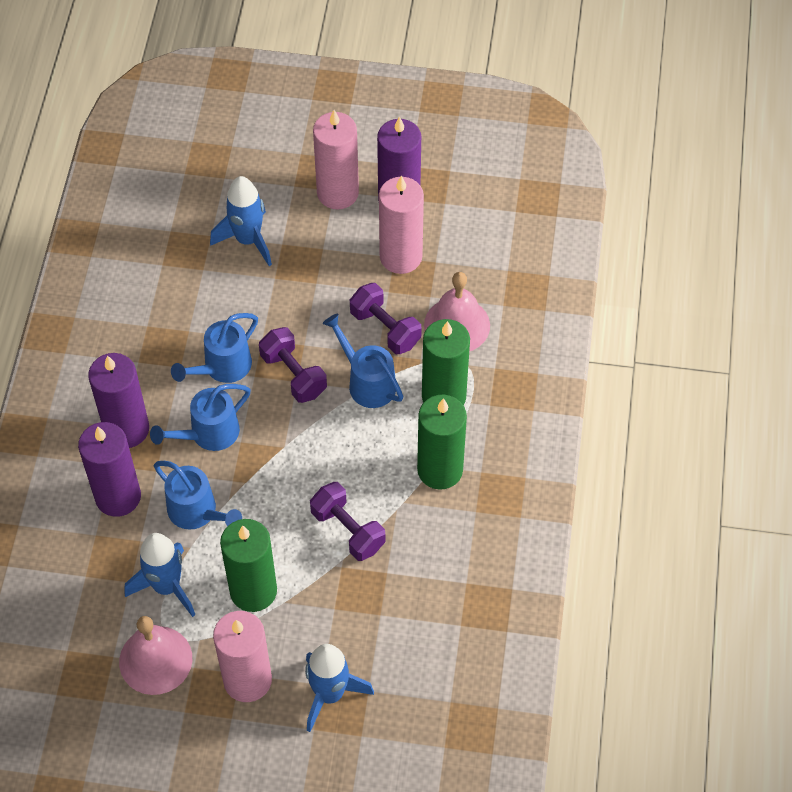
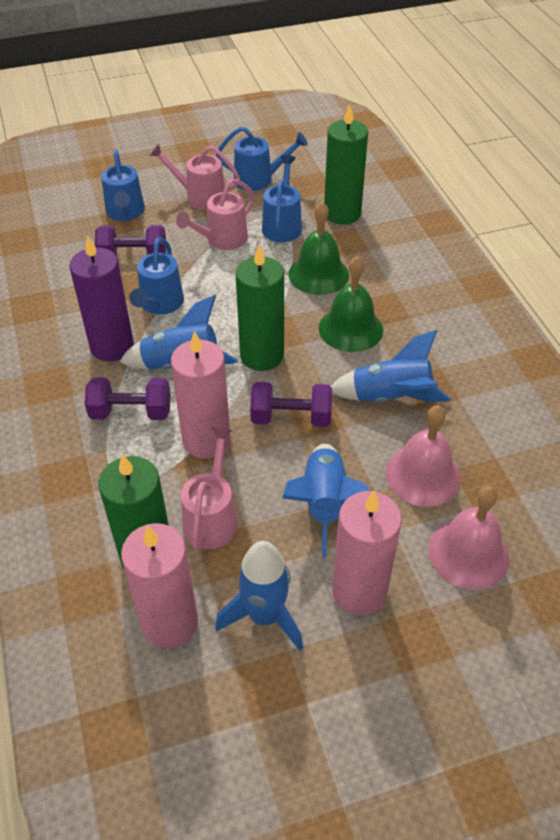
blue rocket: [125,533,195,617] [210,176,272,266] [305,644,374,732] = 3 -> [119,295,238,370] [215,541,303,651] [282,443,368,557] [331,330,451,402] = 4
green bell: none = 0 -> [289,202,349,295] [319,256,383,352] = 2
pink watering can: none = 0 -> [149,143,240,210] [176,179,255,250] [181,428,238,551] = 3
purple candle: [78,422,141,517] [88,353,149,448] [377,116,421,201] = 3 -> [69,235,134,362] = 1

